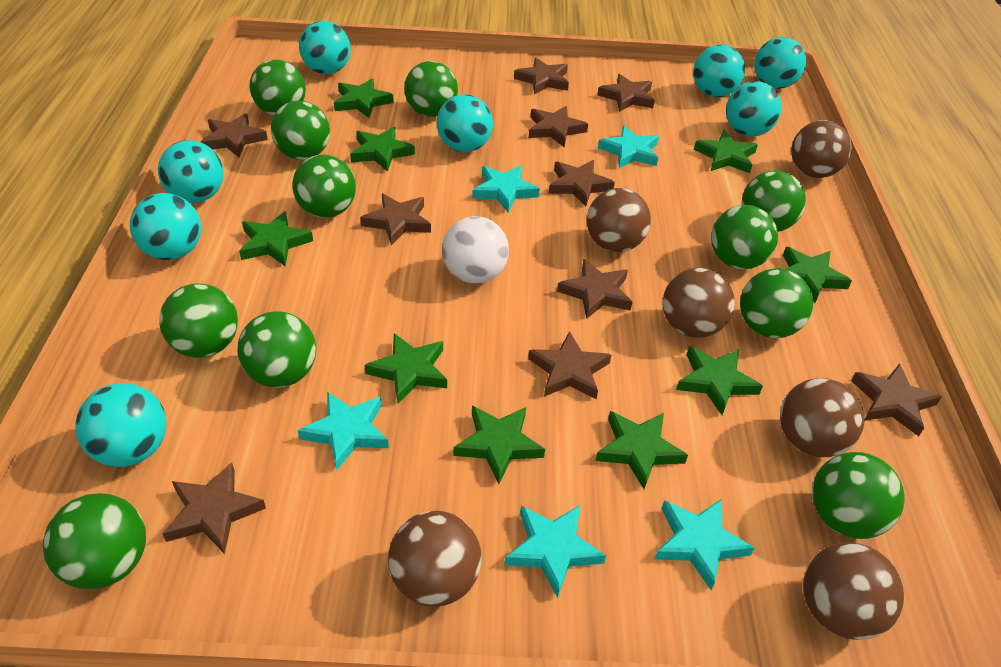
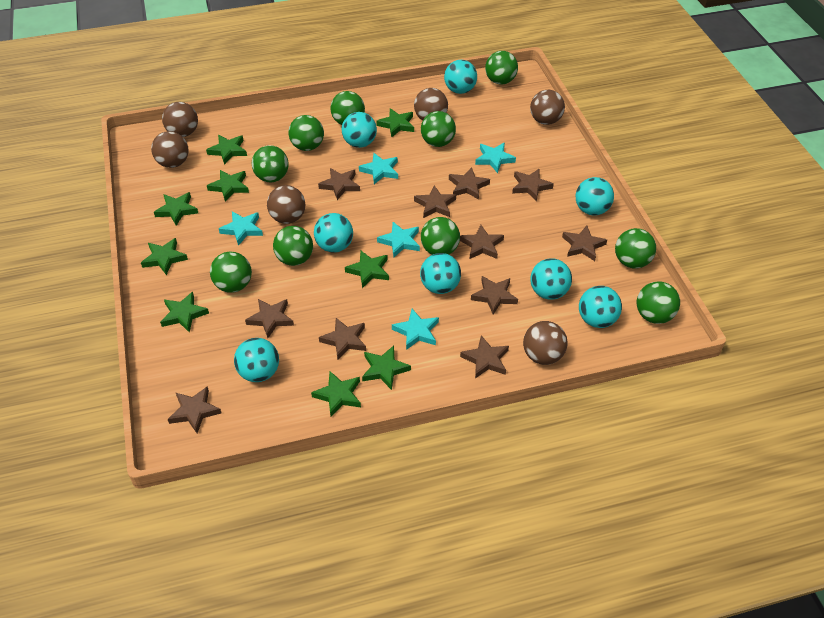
brown star: [162,462,266,554] [201,114,268,157] [360,193,431,246] [514,58,569,95] [528,331,611,399] [529,106,588,147] [549,160,615,207] [557,259,632,319] [597,74,655,112] [851,363,942,436] = 10 -> [168,386,221,433] [245,299,294,338] [318,168,360,200] [319,318,366,359] [414,186,456,218] [449,167,490,200] [460,225,504,259] [460,335,509,379] [471,276,518,315] [512,169,554,201] [562,226,607,261] = 11
green ball: [43,493,146,589] [159,283,238,358] [237,311,316,388] [250,60,306,115] [271,100,330,160] [292,154,356,218] [404,61,458,117] [711,205,778,269] [740,268,813,338] [742,170,806,232] [812,452,905,539] = 11 -> [210,252,252,293] [252,145,289,182] [273,226,313,266] [288,115,324,151] [330,91,365,125] [421,111,456,147] [421,217,460,255] [485,51,518,85] [615,228,656,269] [637,281,680,324] = 10
white ball: [442,216,509,284] = 1 -> none = 0

